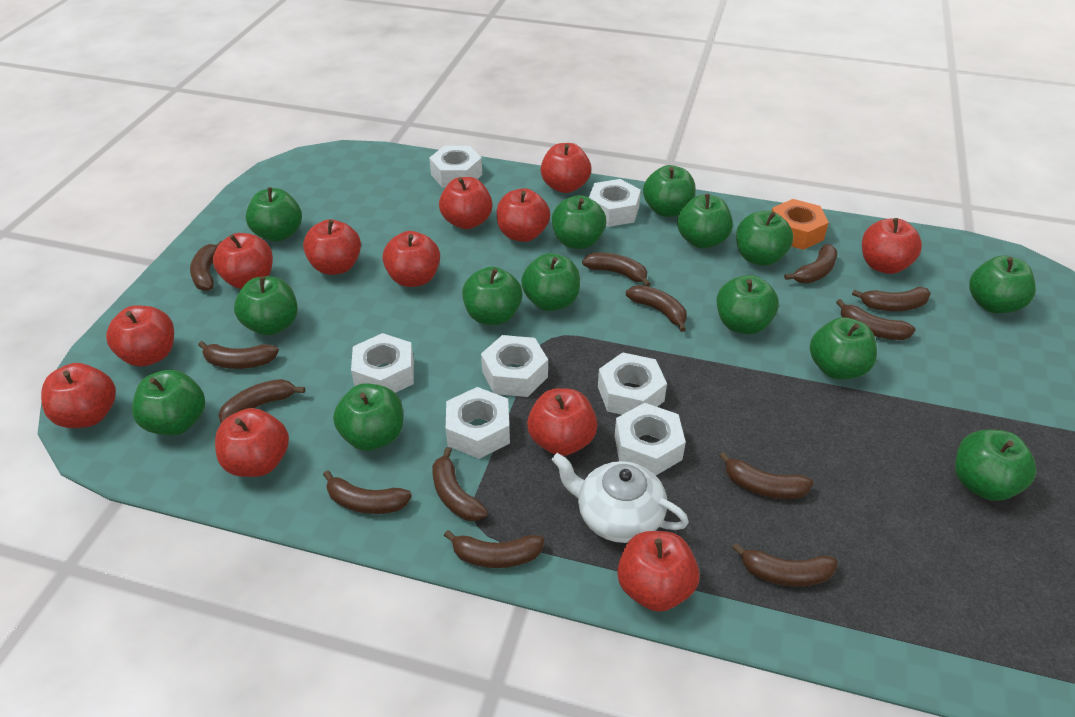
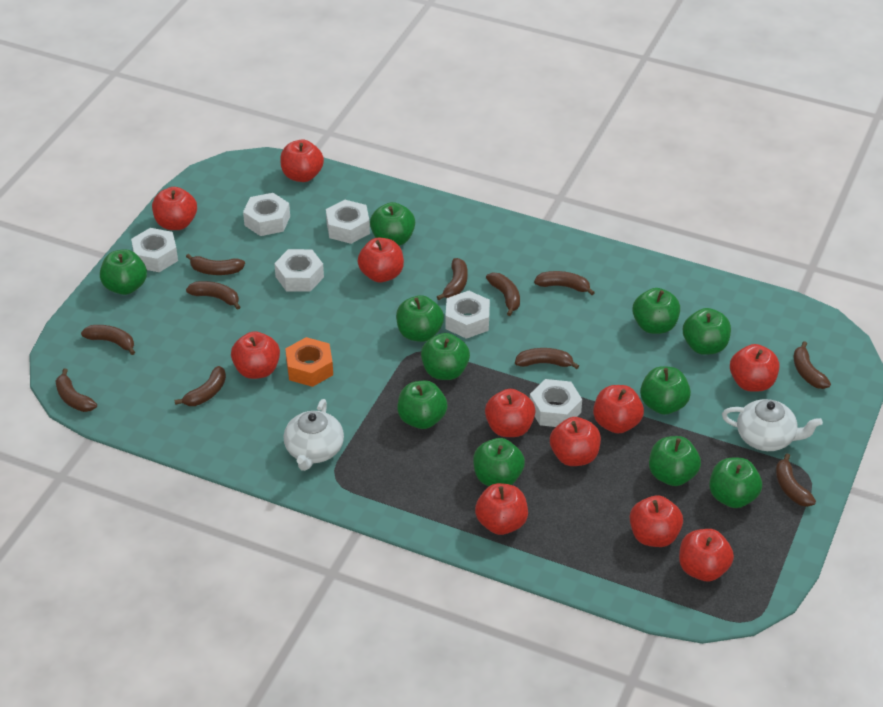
brown banana: [190,240,222,291] [198,341,279,369] [219,379,305,423] [323,470,412,514] [432,447,488,521] [444,530,544,568] [582,252,651,287] [626,285,687,332] [719,452,814,499] [732,543,837,587] [784,244,837,283] [836,299,916,340] [852,287,931,311] = 13 -> [56,368,97,412] [81,325,135,355] [175,366,226,406] [186,254,245,275] [186,281,240,310] [437,258,468,300] [486,273,520,316] [515,348,579,369] [534,271,595,295] [776,453,816,507] [794,341,831,389] = 11
green apple: [132,370,205,436] [234,276,298,335] [246,187,302,242] [333,383,403,451] [462,267,522,325] [521,253,580,311] [552,195,606,249] [643,165,696,217] [677,194,733,249] [717,275,779,334] [736,211,793,266] [810,317,877,380] [955,429,1037,501] [969,255,1036,314] = 14 -> [100,249,147,295] [370,202,415,246] [396,295,444,342] [397,380,447,429] [421,333,470,380] [473,438,525,486] [632,288,680,334] [640,366,691,415] [649,436,701,486] [683,308,731,355] [709,458,762,508] = 11
red apple: [41,363,116,428] [106,305,174,367] [213,233,273,289] [215,408,289,477] [303,219,361,275] [382,231,440,287] [439,177,493,229] [497,188,550,242] [527,388,598,456] [541,143,591,193] [617,531,700,612] [862,218,922,274] = 12 -> [152,187,197,230] [231,331,280,379] [280,140,324,182] [358,238,404,282] [475,483,528,535] [485,389,536,437] [550,417,601,466] [593,385,644,434] [630,495,683,547] [679,529,734,581] [730,344,779,392] = 11
white nut: [351,333,414,393] [429,146,482,187] [446,387,510,459] [481,335,548,397] [589,179,641,227] [598,352,667,415] [615,403,686,475] = 7 -> [131,228,178,272] [243,193,290,236] [274,249,324,292] [326,200,370,244] [445,291,490,339] [530,379,582,427] = 6
white teapot: [552,453,689,543] = 1 -> [284,399,344,471] [722,399,823,451] = 2

